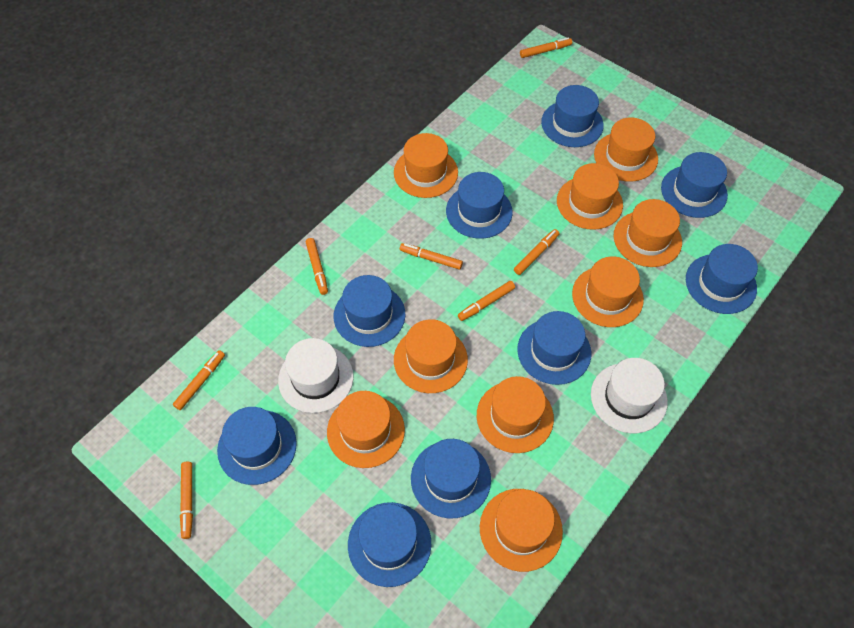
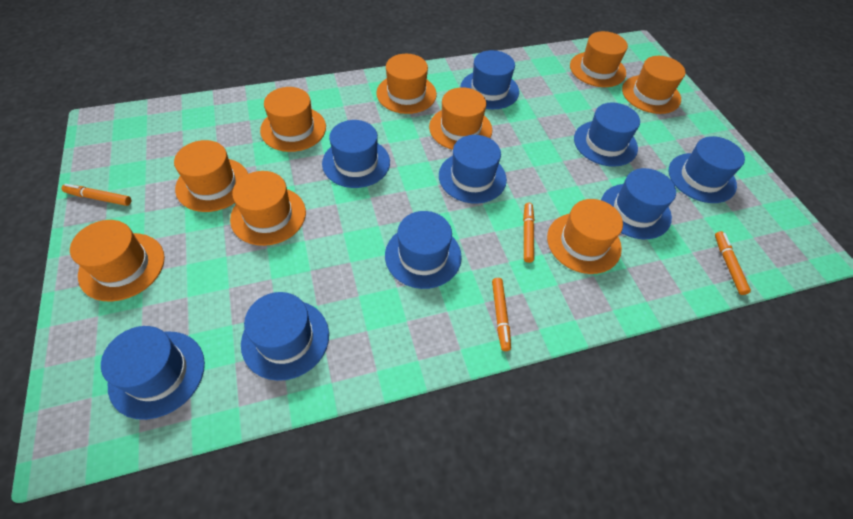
orange marker: [173,350,225,410] [180,462,193,539] [306,238,328,295] [400,243,463,270] [458,281,515,321] [514,229,559,275] [520,37,572,58] = 7 -> [61,184,131,206] [492,278,511,351] [523,203,534,263] [715,231,751,295] = 4
white hat: [278,338,353,413] [591,358,668,433] = 2 -> none = 0

